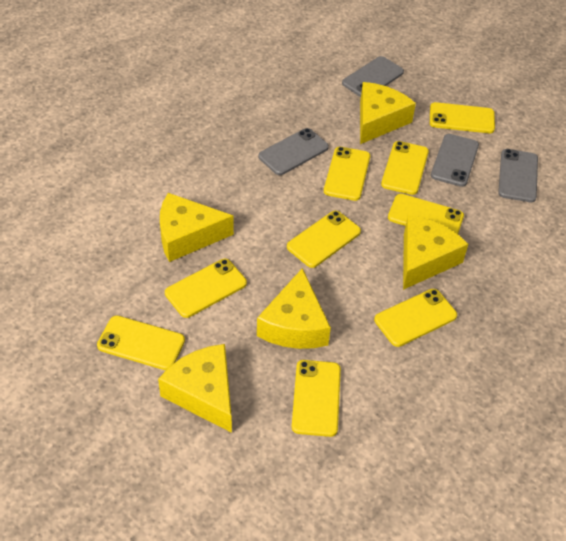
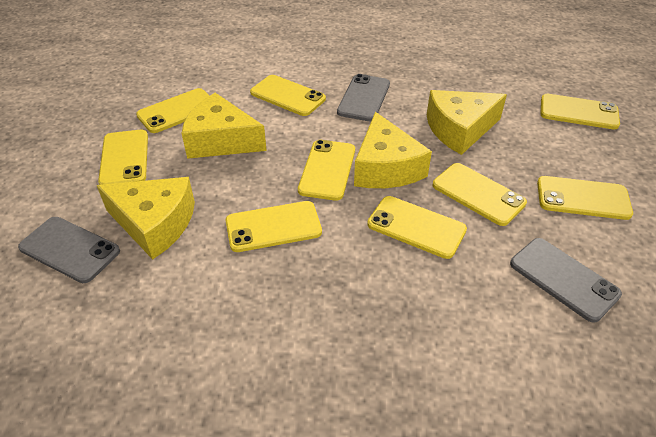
grey phone: [258,128,329,175] [342,56,404,97] [431,134,479,187] [498,149,538,202] = 4 -> [18,217,120,283] [337,74,390,121] [510,238,622,323] = 3
yellow cheese: [158,344,232,433] [160,193,234,262] [257,268,331,349] [360,82,416,144] [403,215,468,290] = 5 -> [97,177,195,260] [181,93,267,159] [354,112,432,188] [427,90,507,155] = 4

